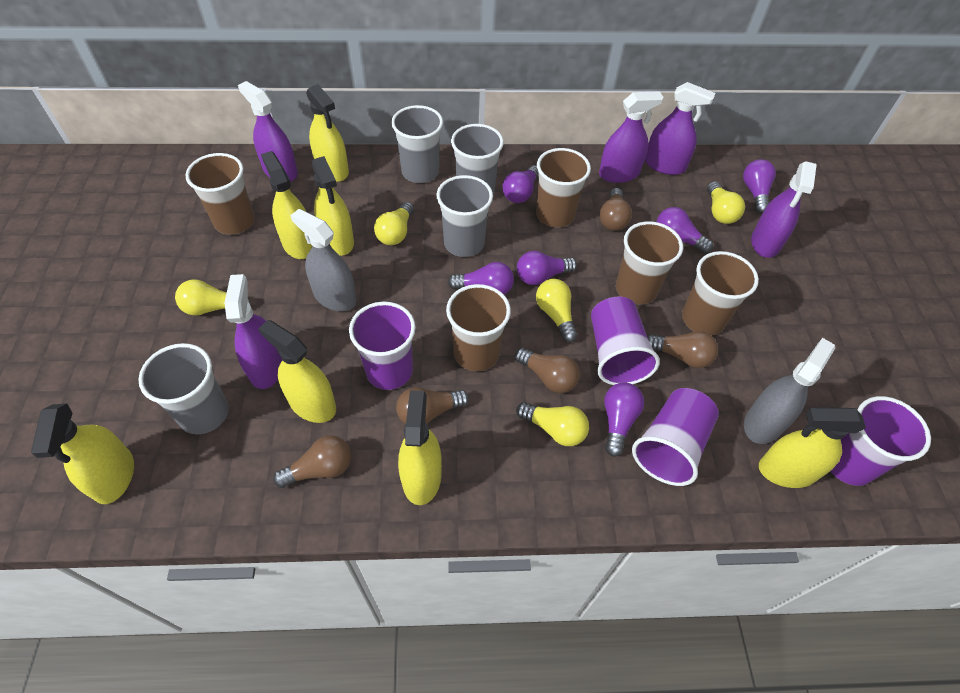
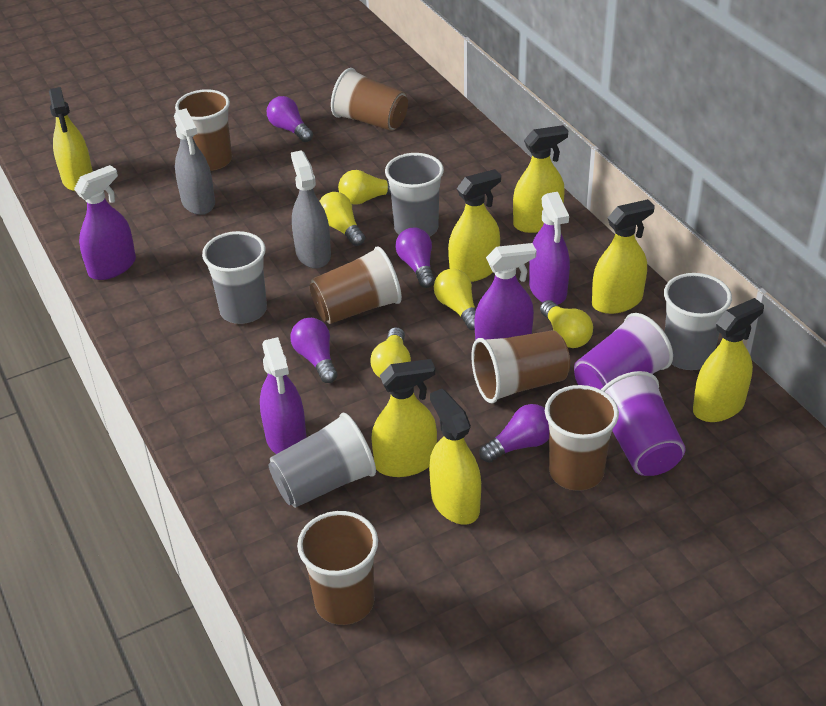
brown cup: [185,153,255,235] [446,284,511,371] [536,148,591,227] [616,221,683,305] [682,251,759,335] = 5 -> [175,89,232,171] [297,511,378,625] [310,246,402,324] [331,68,408,131] [471,330,570,403] [545,385,619,491] = 6
brown light bulb: [273,435,351,488] [396,387,469,424] [515,347,580,393] [600,188,632,231] [647,331,718,368] = 5 -> none = 0
purple cup: [349,301,416,390] [591,296,660,385] [632,388,719,486] [831,396,931,486] = 4 -> [574,313,673,390] [601,371,686,476] = 2
purple light bulb: [448,262,514,295] [502,165,539,203] [517,251,577,285] [604,383,645,457] [657,207,713,253] [743,159,776,213] = 6 -> [267,96,313,142] [290,318,338,383] [395,227,435,288] [479,404,549,463] = 4
purple spray bottle: [224,274,282,389] [238,81,298,182] [599,91,664,183] [645,82,715,175] [751,161,817,258] = 5 -> [74,165,136,280] [260,337,306,454] [474,243,537,340] [529,192,570,305] = 4

